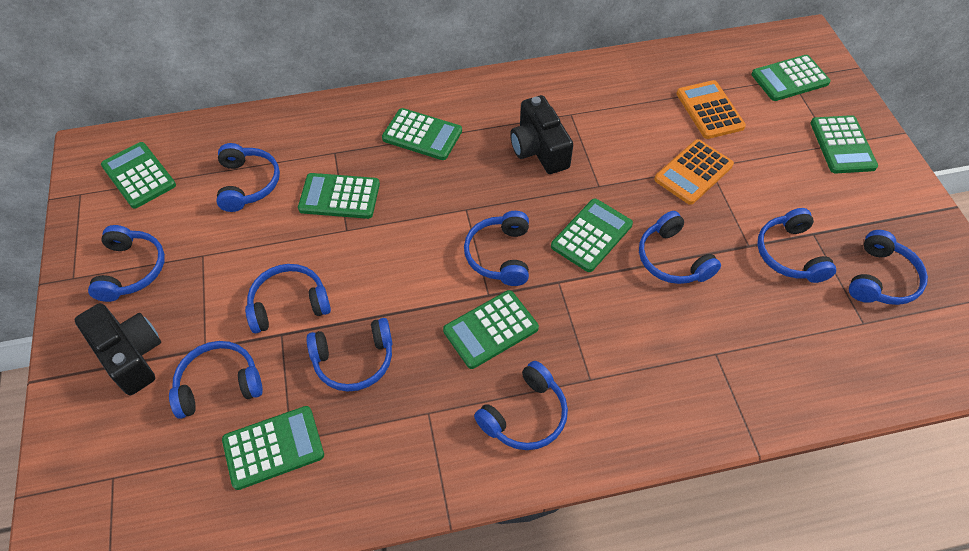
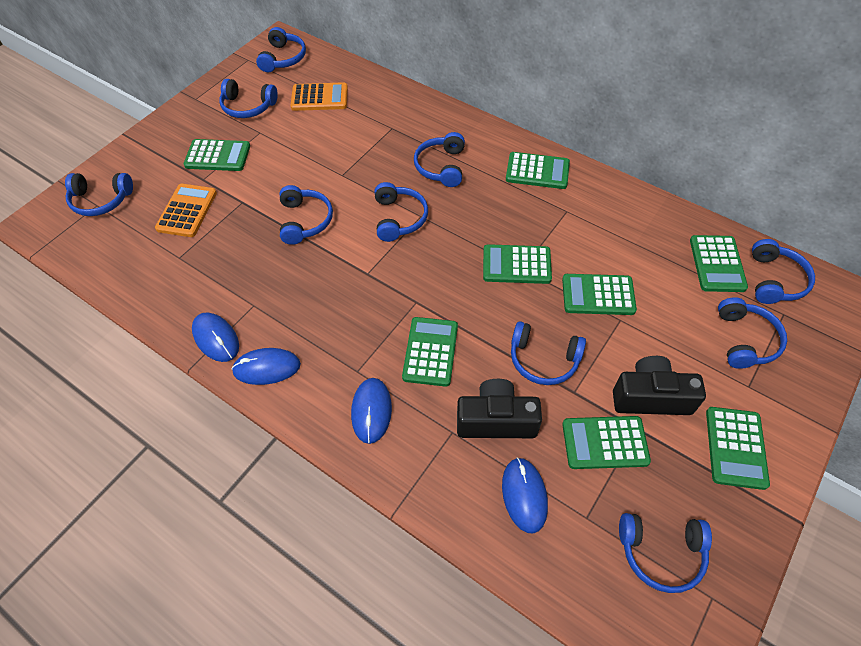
blue mouse: none = 0 -> [192,313,239,362] [231,348,301,385] [351,378,392,444] [502,457,548,534] = 4

